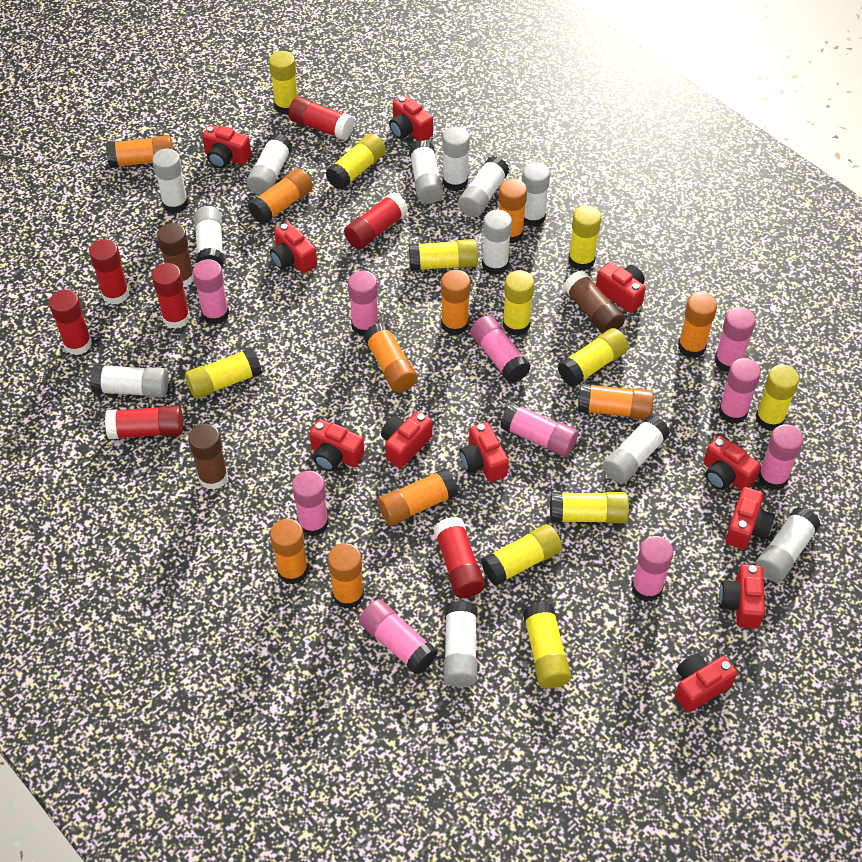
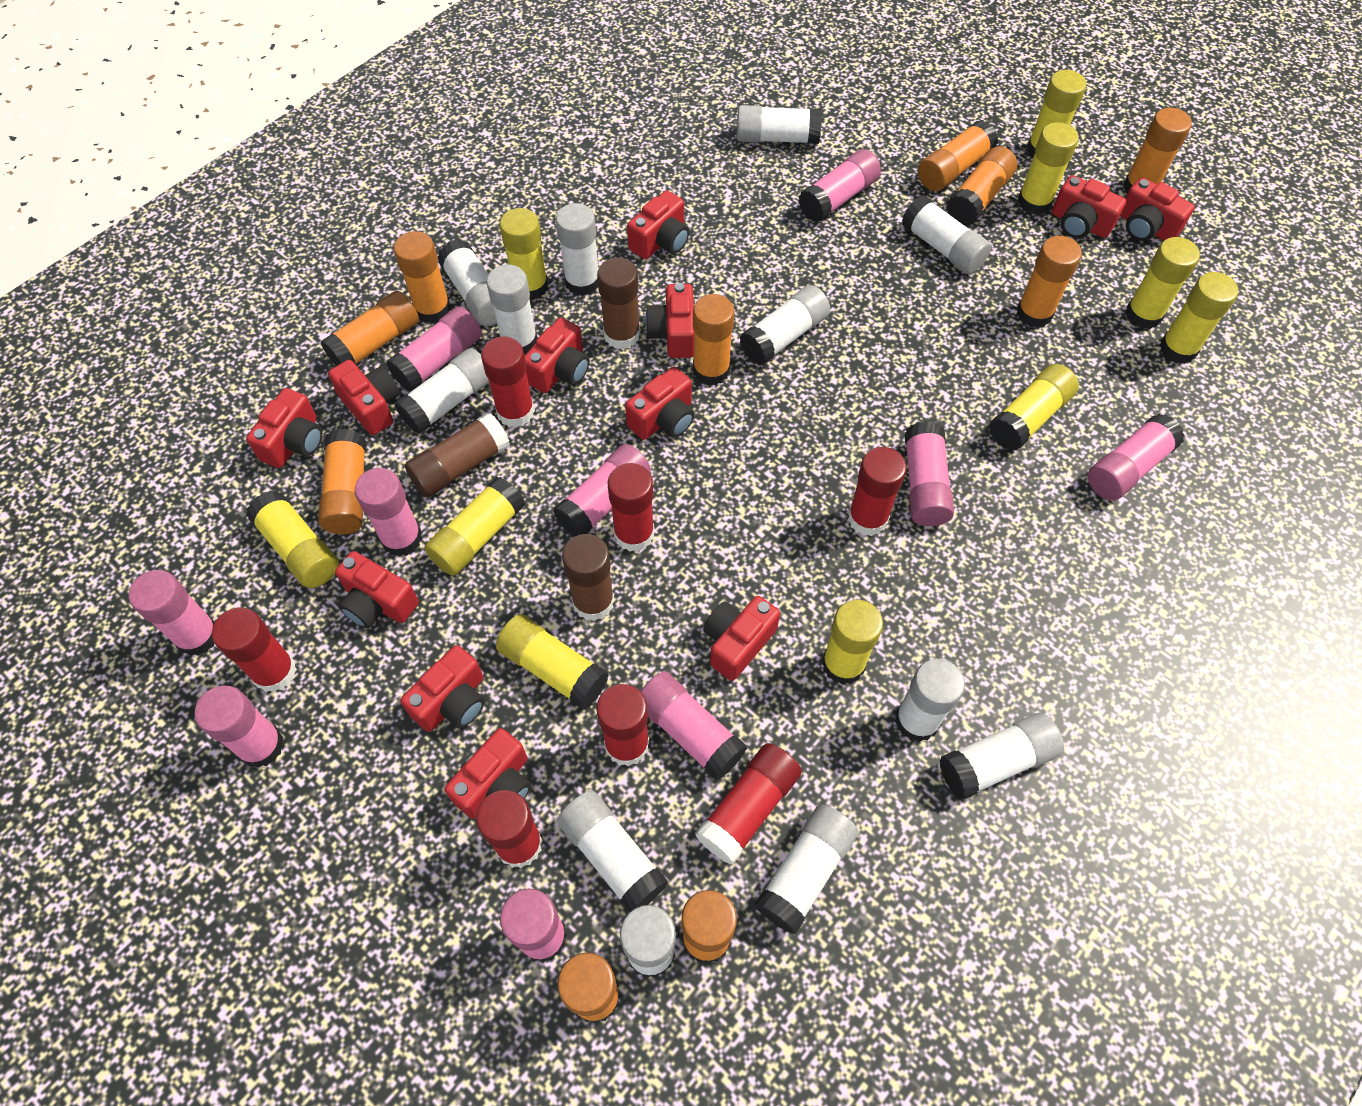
red camera: [202,125,251,168] [270,222,317,273] [309,419,364,471] [381,411,432,468] [389,95,433,141] [459,422,509,482] [596,262,646,313] [675,653,737,713] [704,436,761,490] [719,564,765,629] [725,487,775,549] = 11 -> [246,388,323,468] [328,360,400,435] [335,551,419,628] [400,645,485,732] [444,728,531,819] [525,317,590,393] [625,367,695,440] [627,190,689,259] [645,283,694,358] [703,596,780,681] [1052,175,1126,238] [1120,177,1195,241] = 12
yellow glue stick: [185,348,262,399] [269,51,298,115] [325,134,386,190] [409,239,478,271] [481,524,562,586] [503,270,534,336] [523,602,571,689] [550,492,629,523] [558,328,628,387] [568,205,602,270] [755,365,799,430] = 11 -> [246,490,339,588] [424,476,525,576] [496,614,609,710] [500,208,548,300] [822,600,883,685] [989,364,1079,451] [1017,122,1079,215] [1027,70,1086,158] [1125,237,1200,329] [1160,272,1238,364] = 10

